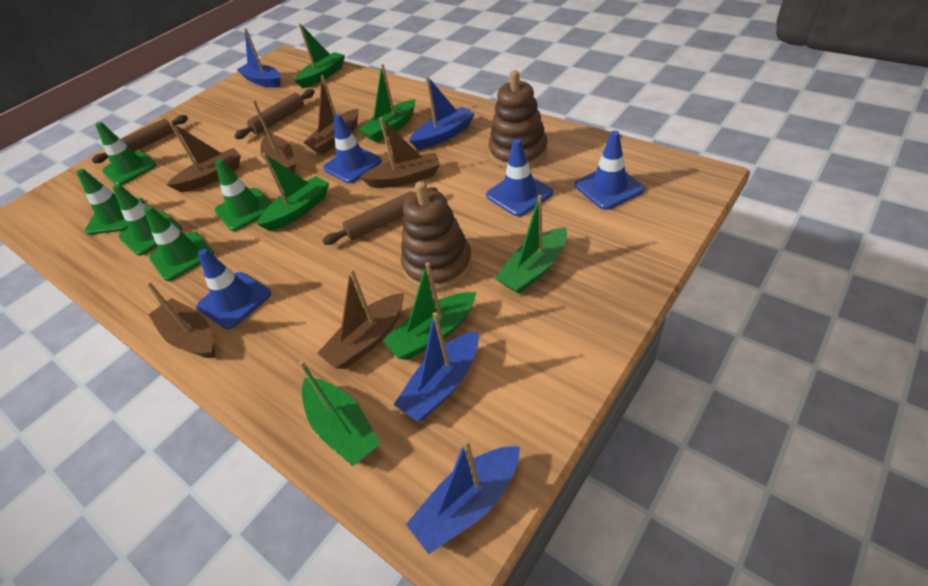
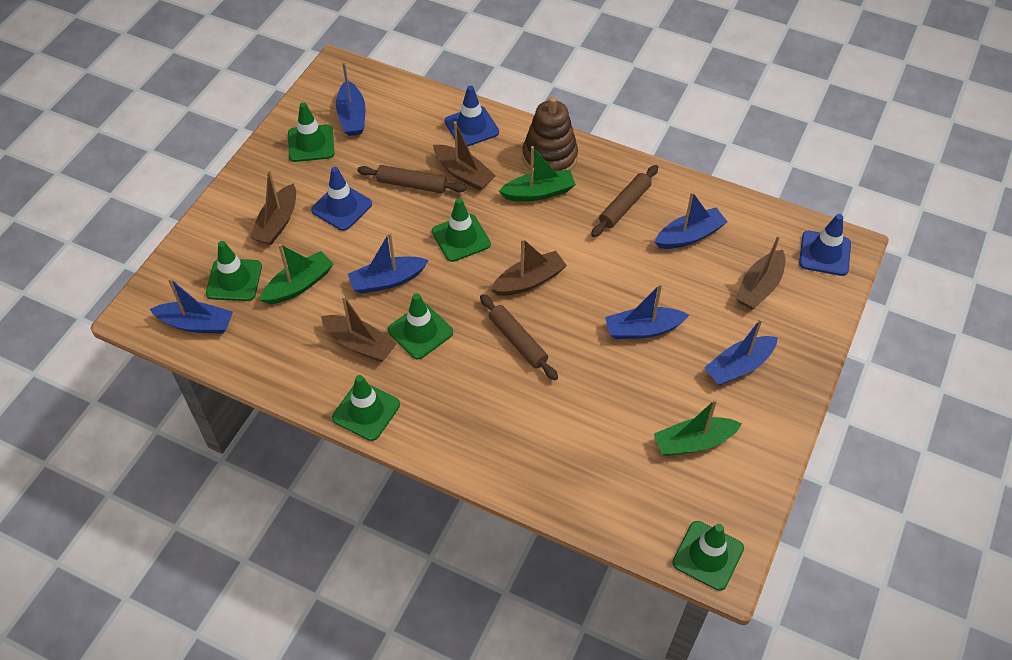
blue boat: [237,28,281,88] [393,312,478,421] [406,439,520,554] [409,76,475,150] = 4 -> [150,278,233,334] [336,62,366,136] [348,232,429,294] [605,283,689,339] [655,192,728,249] [704,318,778,385] = 6
blue traffic cone: [197,249,271,329] [323,114,382,183] [486,139,553,217] [575,131,645,210] = 4 -> [311,167,372,231] [445,86,499,146] [799,214,851,276] = 3
brown boat: [146,281,215,358] [167,122,241,192] [252,100,296,173] [303,75,359,154] [317,269,404,369] [360,117,440,188] = 6 -> [250,169,296,245] [321,296,396,362] [433,121,496,191] [491,238,567,296] [735,235,785,309] = 5
brown stacking toy: [401,181,472,291] [488,70,548,169] = 2 -> [522,96,578,173] = 1
green boat: [257,153,329,231] [294,23,345,88] [299,360,381,466] [358,64,416,142] [382,262,476,360] [495,195,567,294] = 6 -> [260,244,333,304] [499,146,576,201] [654,399,742,456] = 3
green traffic cone: [76,169,145,235] [96,122,157,185] [112,184,182,256] [144,206,214,281] [214,159,272,231] = 5 -> [206,241,262,301] [288,102,334,162] [332,375,400,441] [388,293,453,360] [432,198,491,262] [672,521,744,591] = 6

